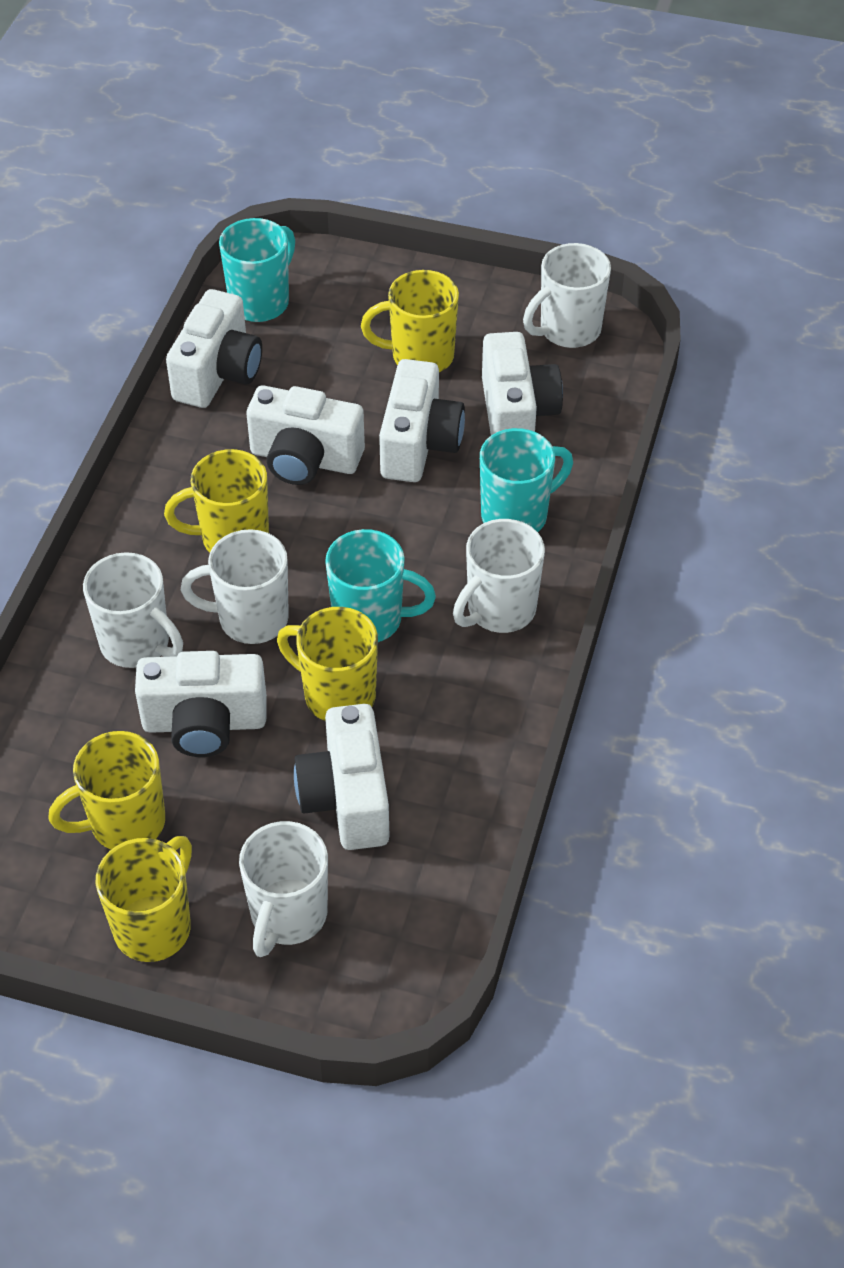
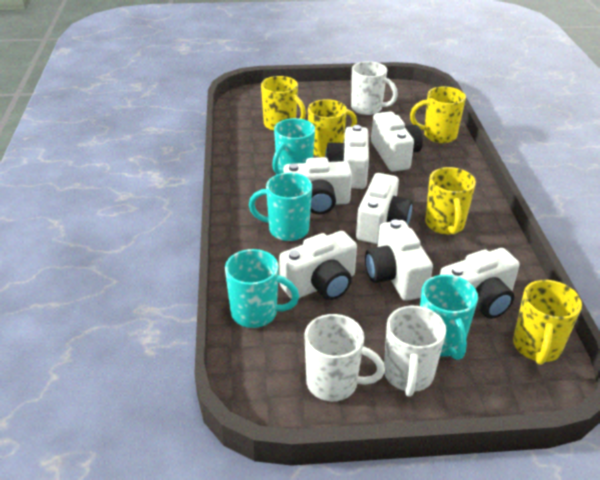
turquoise mug: [219,218,295,322] [325,529,436,642] [480,428,573,532] = 3 -> [225,249,299,328] [249,173,312,241] [272,118,315,174] [420,275,478,360] = 4
white camera: [135,651,267,757] [166,289,262,408] [247,385,365,485] [294,704,389,850] [379,359,465,482] [482,332,563,435] = 6 -> [279,231,357,300] [284,157,352,214] [325,125,369,189] [356,173,412,244] [365,219,433,301] [371,111,423,171] [440,248,520,319] = 7
white mug: [83,552,183,668] [181,529,289,644] [239,821,328,957] [453,519,545,633] [523,243,611,348] = 5 -> [304,314,385,401] [351,61,398,115] [384,306,446,397] = 3

